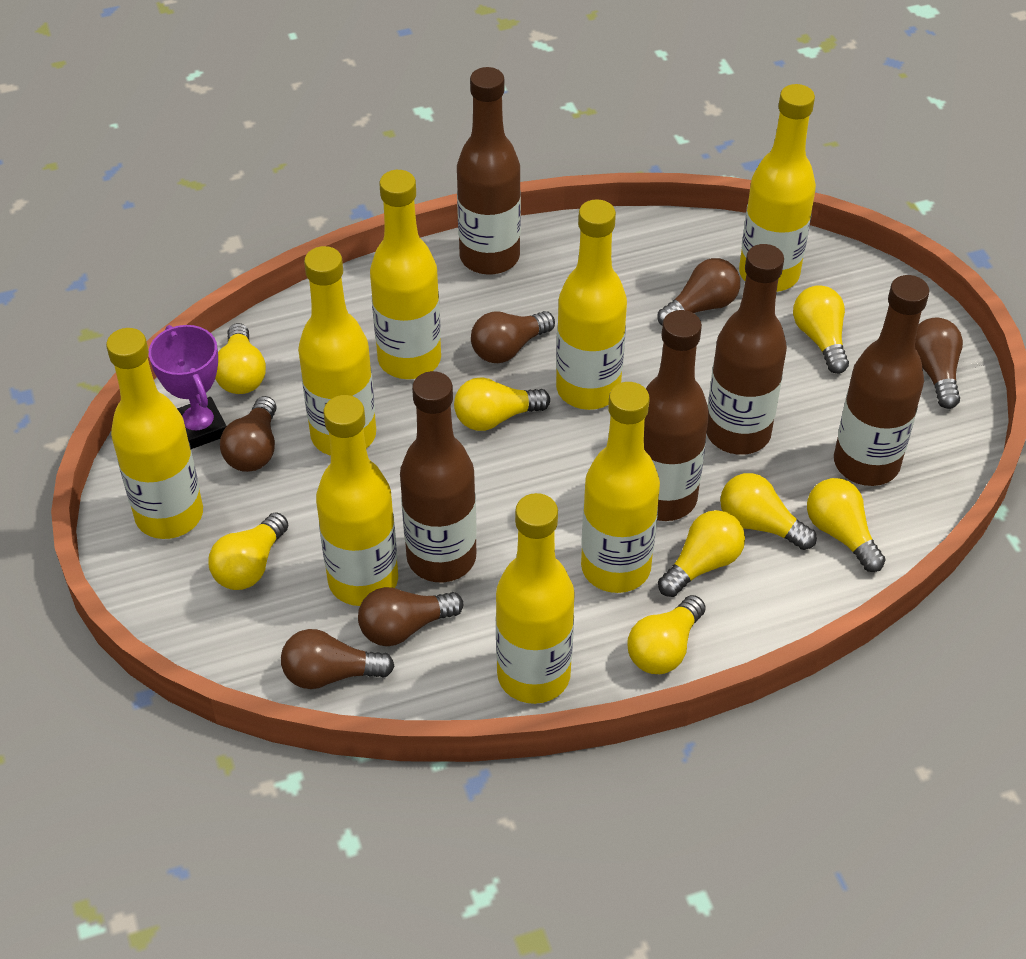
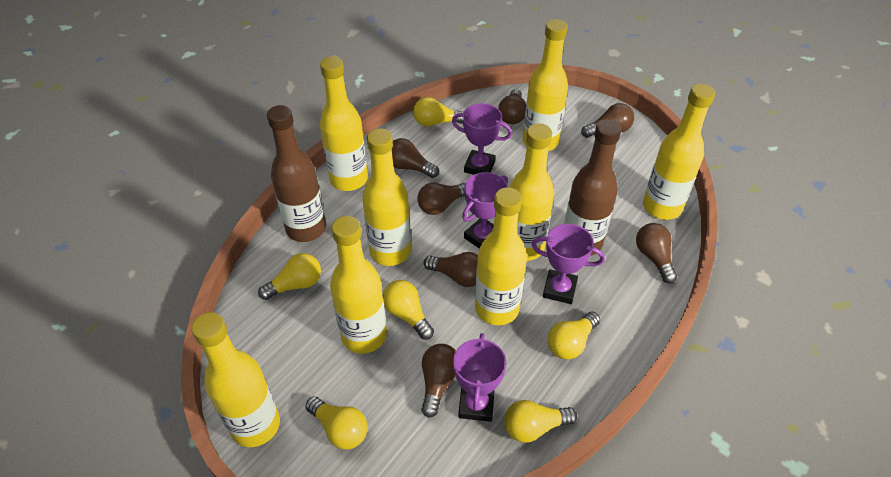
brown bottle: [400,371,477,583] [457,67,521,275] [644,310,709,521] [707,244,787,455] [834,275,929,486] = 5 -> [267,105,326,242] [564,119,622,256] = 2
brown light bulb: [220,396,277,472] [281,629,394,689] [358,587,463,646] [471,311,555,363] [657,258,740,325] [915,317,963,409] = 6 -> [392,138,439,178] [417,182,465,215] [421,344,456,418] [424,252,478,287] [498,89,526,124] [581,103,634,138] [636,223,677,283] = 7
purple trophy: [149,325,226,449] = 1 -> [452,103,512,175] [453,333,506,422] [462,172,508,248] [532,224,605,304] = 4
yellow light bulb: [208,512,288,590] [215,323,266,394] [454,377,550,431] [627,595,706,674] [658,510,745,597] [720,473,817,550] [793,285,849,374] [807,478,886,572] = 8 -> [258,253,321,300] [305,396,368,450] [383,280,434,340] [413,97,463,126] [504,400,577,443] [548,312,600,359] = 6

